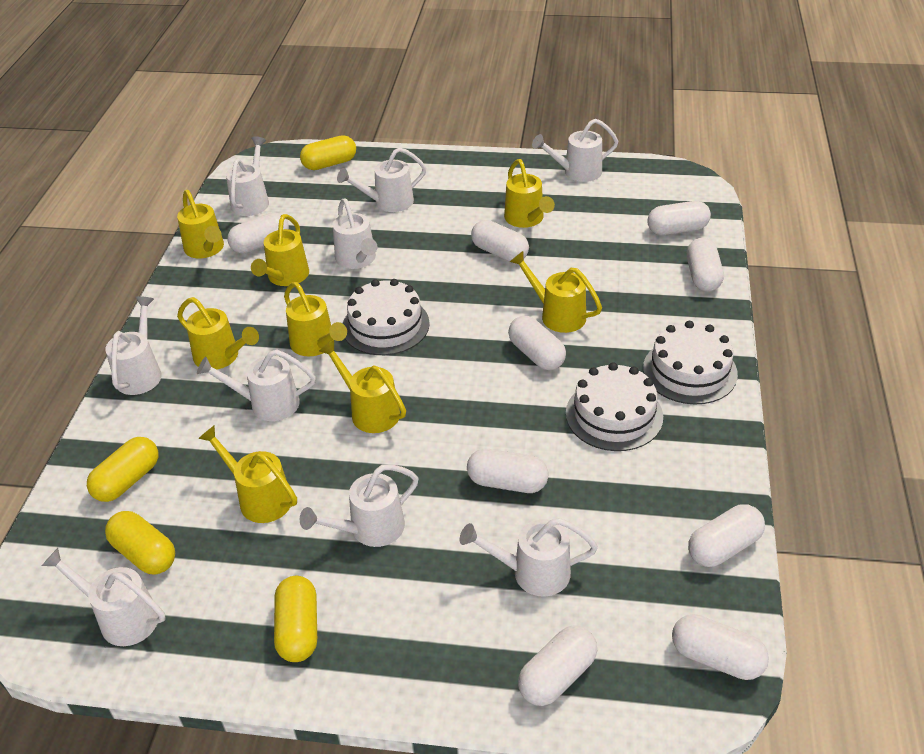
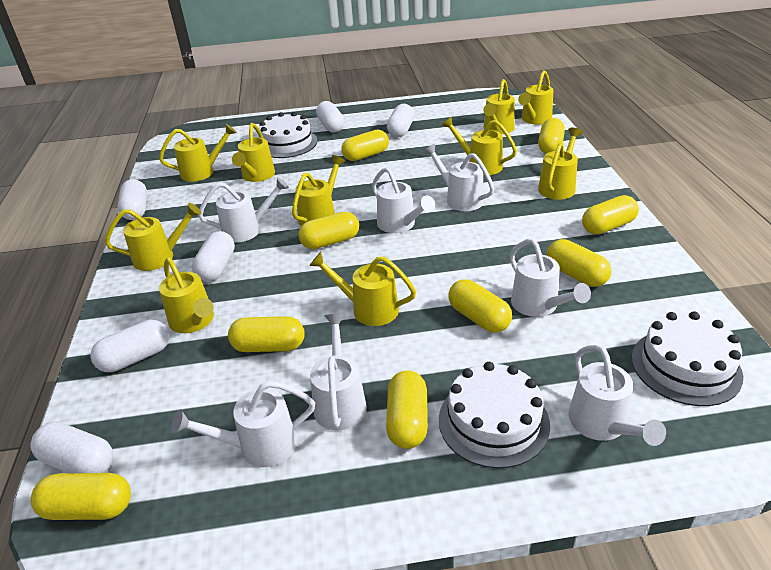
white capsule: [228,212,289,254] [467,449,548,493] [471,220,529,262] [508,316,566,370] [518,625,597,706] [647,201,711,235] [672,614,769,680] [687,238,724,292] [688,505,765,567] = 9 -> [31,422,113,473] [91,320,169,372] [118,179,147,220] [192,231,235,282] [316,101,345,133] [387,104,414,137] = 6
white watering can: [42,548,166,646] [105,296,162,395] [197,350,316,421] [226,136,269,216] [300,464,418,547] [333,199,377,269] [337,147,426,212] [459,518,598,597] [532,119,618,182] = 9 -> [171,381,315,467] [198,177,289,243] [310,314,367,430] [372,167,435,233] [424,144,494,211] [510,239,591,317] [569,345,666,446] = 7
yellow capsule: [87,437,158,502] [105,511,175,574] [274,576,317,662] [300,135,356,170] = 4 -> [31,473,131,520] [228,316,305,352] [298,212,359,249] [341,130,389,161] [386,371,428,449] [448,279,512,333] [538,118,565,154] [546,239,612,287] [582,195,639,235] = 9
yellow watering can: [177,190,224,258] [177,297,259,370] [198,426,297,523] [251,214,309,286] [284,282,347,356] [319,340,406,433] [504,159,555,228] [510,251,602,333] = 8 -> [105,203,201,271] [159,124,237,182] [159,258,214,333] [232,123,275,182] [292,155,345,226] [309,252,416,326] [442,116,517,175] [483,79,515,134] [518,70,554,125] [538,128,582,200] = 10

